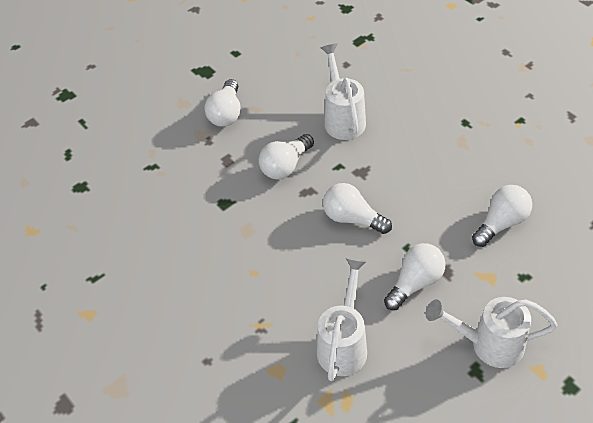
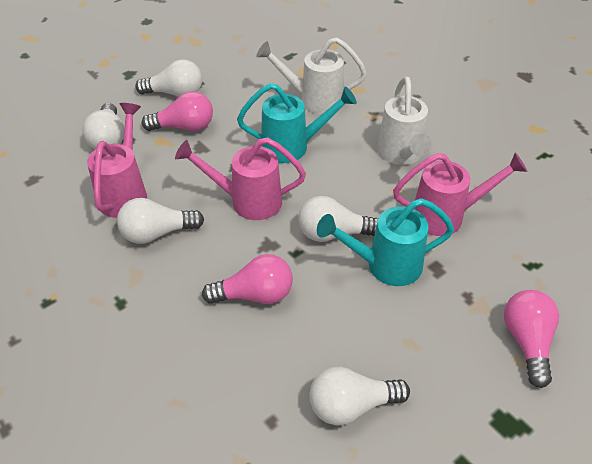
pink light bulb: none = 0 -> [142,91,213,131] [202,254,293,304] [504,290,559,388] = 3
pink watering can: none = 0 -> [87,103,147,218] [175,137,306,220] [393,153,527,236] = 3
turquoise watering can: none = 0 -> [237,83,357,163] [317,198,454,286] = 2
white watering can: [317,257,367,381] [321,44,366,140] [426,297,558,368] = 3 -> [256,38,367,114] [377,77,432,165] = 2

